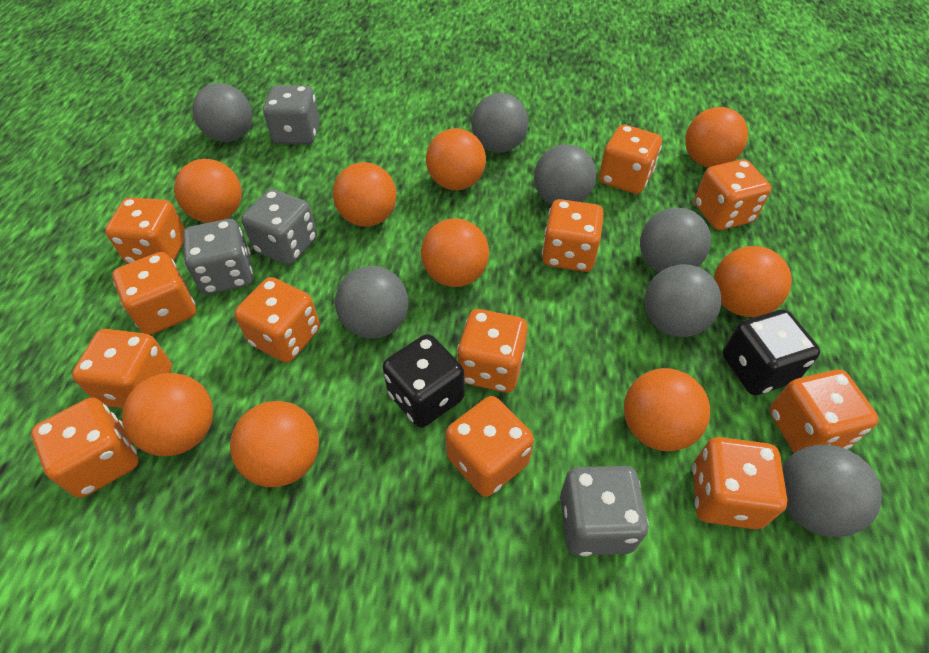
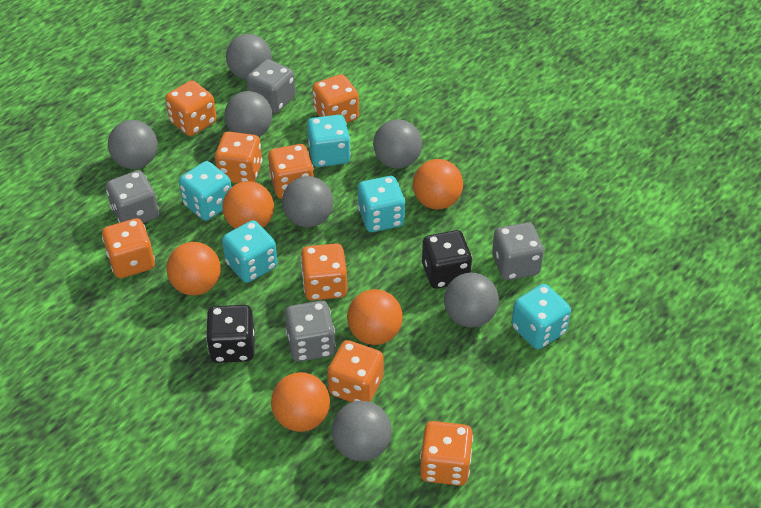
orange ball: [122,373,213,456] [174,159,242,223] [230,401,319,487] [333,162,397,227] [421,218,489,287] [426,128,486,190] [624,368,710,451] [685,107,748,167] [714,246,792,317] = 9 -> [166,242,221,295] [223,181,274,229] [271,372,330,432] [347,289,403,345] [413,159,463,210] = 5
orange dice: [31,398,139,498] [72,329,172,408] [105,197,185,264] [112,252,196,335] [234,277,320,363] [445,396,534,497] [457,309,528,392] [542,199,604,272] [599,125,662,194] [692,437,787,529] [694,159,771,230] [769,370,879,453] = 12 -> [102,218,155,278] [165,80,217,136] [215,132,262,183] [268,144,314,199] [300,243,347,300] [312,74,359,123] [327,340,383,402] [420,421,473,486] = 8
turquoise dice: none = 0 -> [179,161,231,221] [222,220,278,283] [307,115,351,167] [358,176,405,232] [511,284,571,349] = 5

